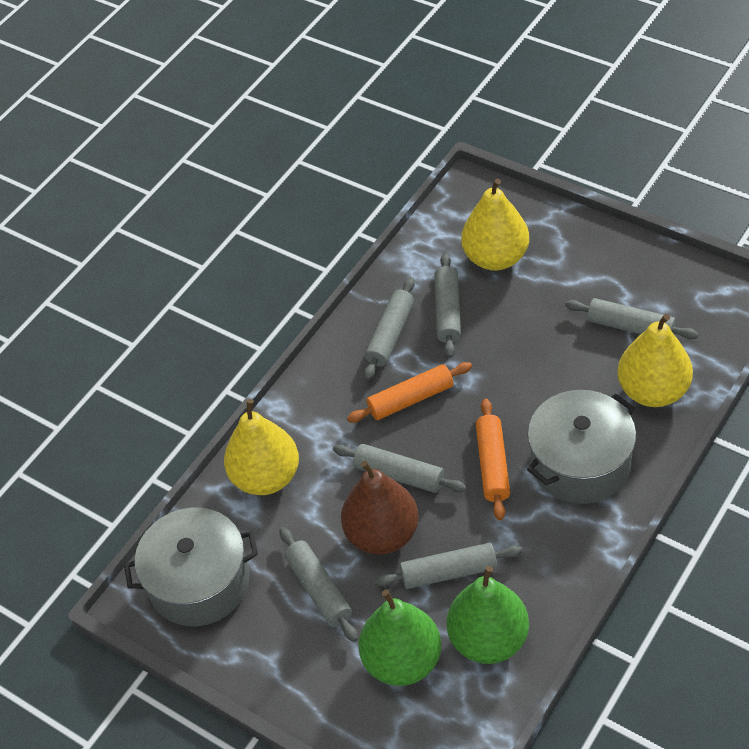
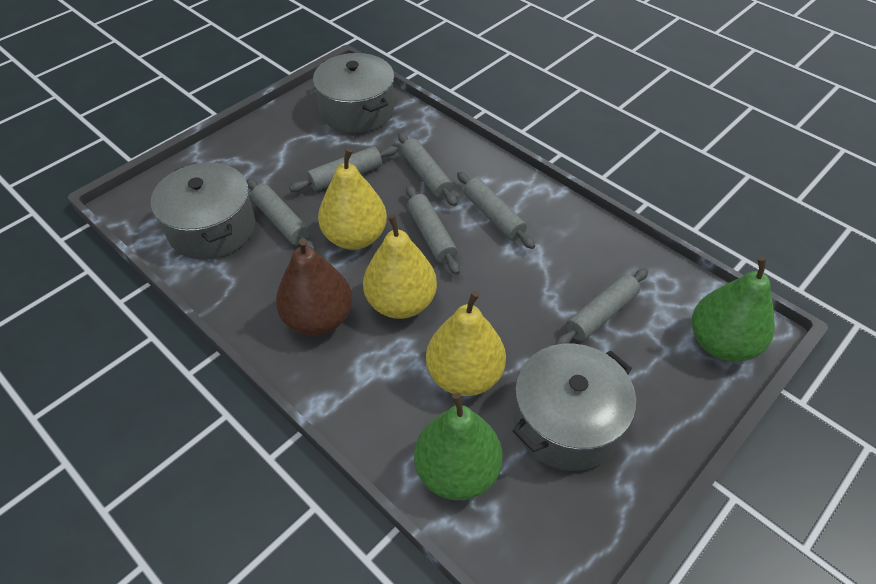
grey pot: [124,508,258,626] [527,390,636,504] = 2 -> [151,162,255,260] [313,53,394,133] [513,343,636,471] = 3
orange rolling pin: [347,362,472,423] [476,399,510,520] = 2 -> none = 0

